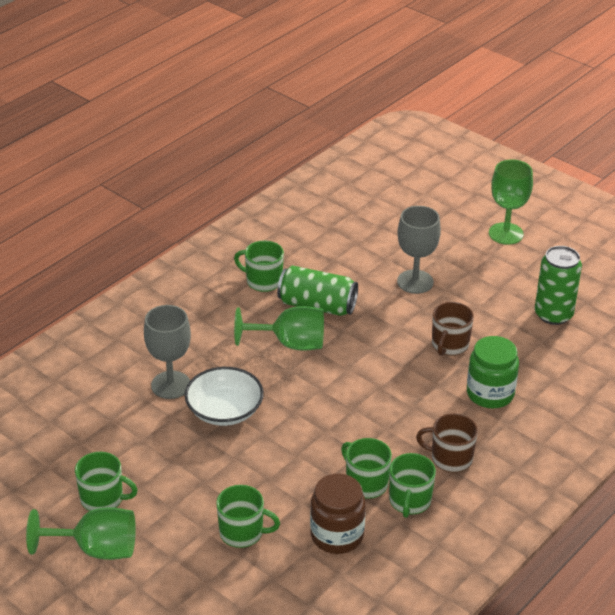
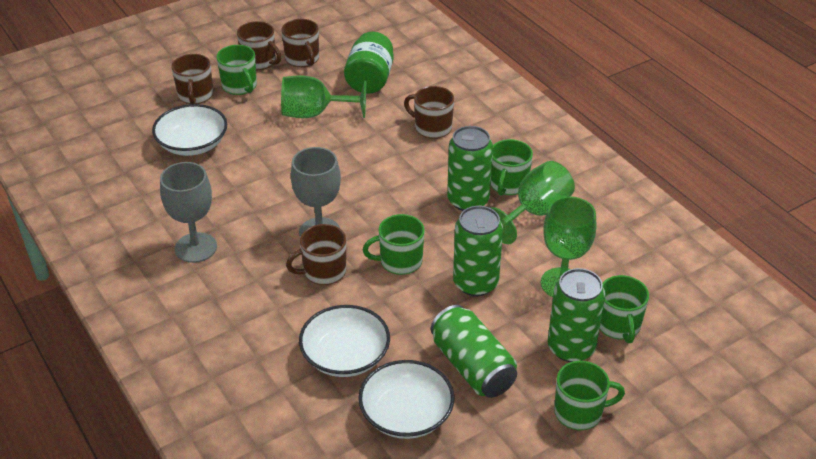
brown jar: [310,474,366,554] = 1 -> none = 0
brown mug: [416,413,478,473] [432,302,474,356] = 2 -> [171,54,213,104] [237,21,281,70] [281,19,319,68] [286,224,346,285] [404,86,454,139] = 5
green can: [277,265,358,316] [535,246,582,325] = 2 -> [431,305,517,398] [447,126,493,211] [453,206,503,296] [548,268,605,362] = 4
white bowl: [185,367,264,426] = 1 -> [152,104,227,156] [299,305,390,377] [358,360,455,439] = 3

